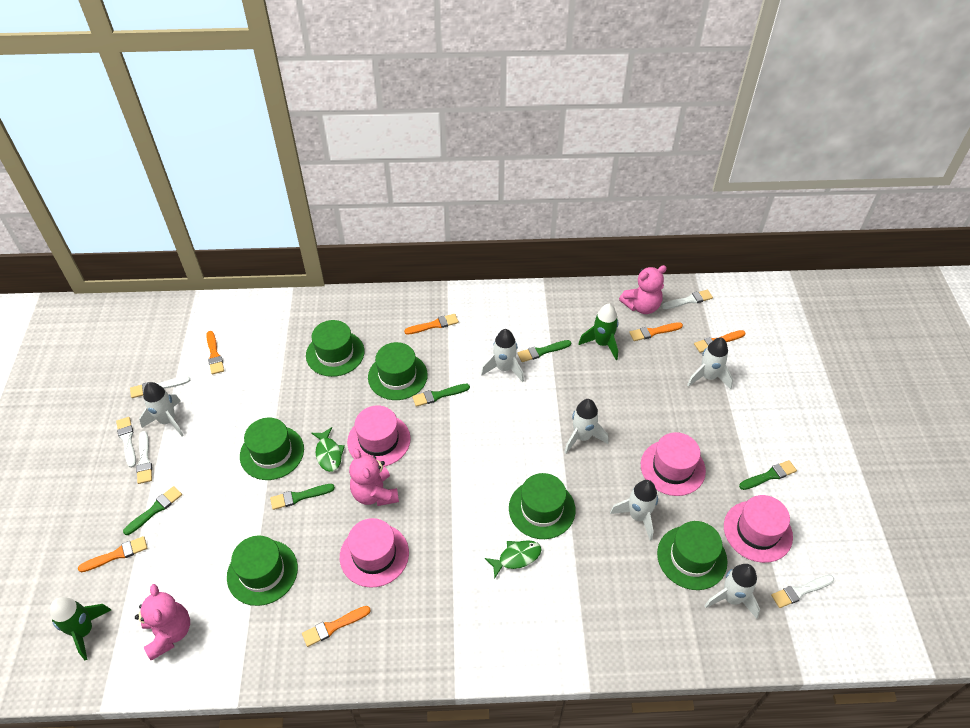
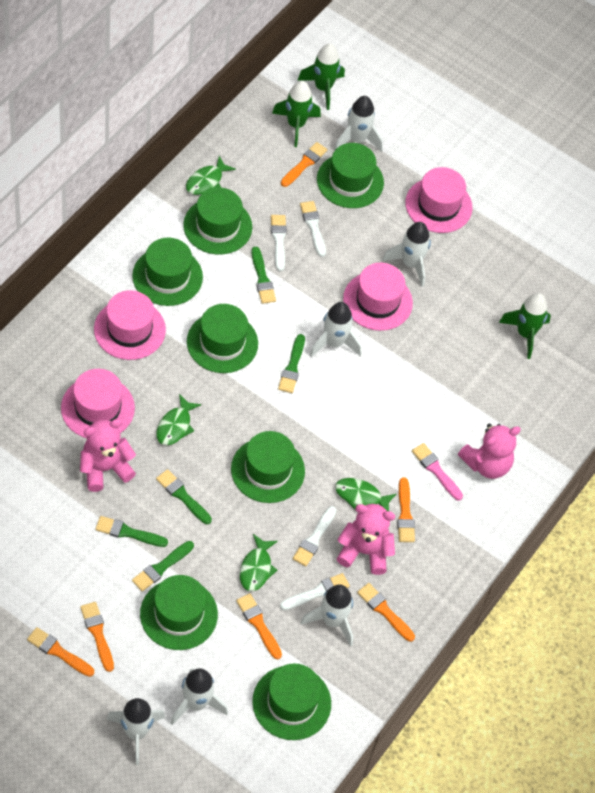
green fish: [311,427,345,472] [484,540,541,579] = 2 -> [156,394,201,446] [186,156,236,195] [240,534,278,591] [335,478,396,511] = 4
green hat: [227,535,298,606] [240,418,304,480] [306,320,365,377] [368,342,428,400] [509,473,575,539] [657,521,727,590] = 6 -> [132,238,203,306] [140,575,218,650] [183,187,252,255] [187,304,258,373] [231,431,305,503] [252,663,331,740] [317,143,384,208] = 7
green rocket: [50,597,111,660] [578,304,618,360] = 2 -> [272,81,321,147] [297,43,345,110] [499,293,551,359] = 3
pink brush: none = 0 -> [412,443,463,501] = 1
white brush: [116,417,136,468] [130,376,190,398] [136,431,152,484] [661,290,713,309] [771,575,834,608] = 5 -> [271,215,287,271] [280,573,350,610] [293,506,336,566] [300,201,326,257] = 4

